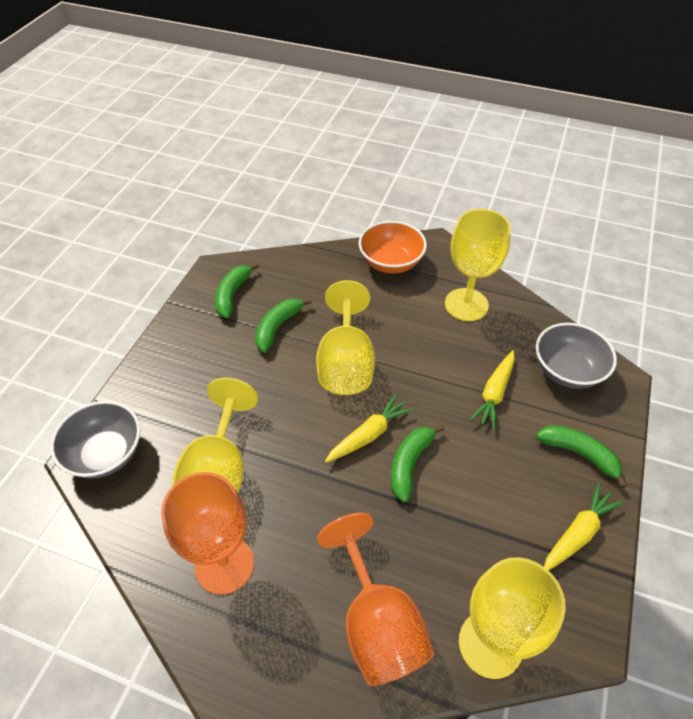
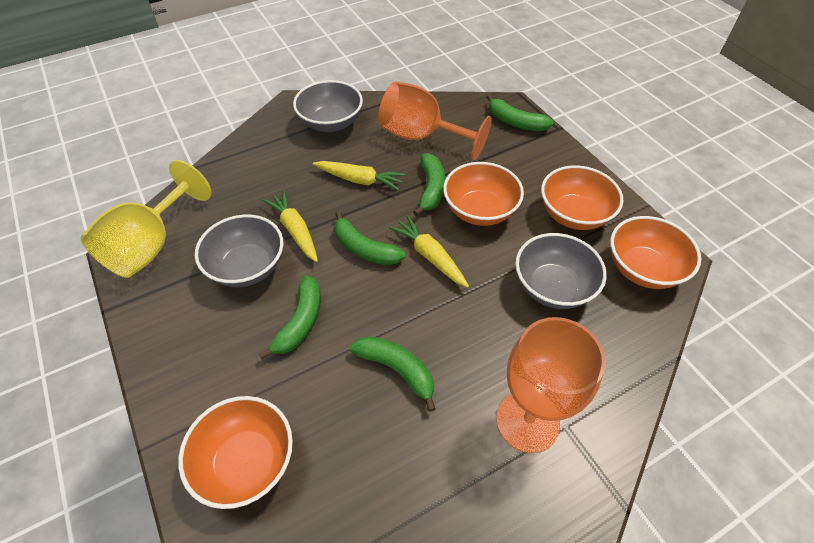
green banana: [215,263,259,319] [255,298,312,353] [391,424,444,502] [536,425,627,488] = 4 -> [259,275,321,359] [335,211,406,265] [350,336,436,412] [413,153,445,216] [486,94,554,131] = 5
grey bowl: [50,401,140,479] [536,323,617,389] = 2 -> [195,214,283,287] [293,80,363,132] [516,233,607,309] = 3
orange bowl: [359,221,427,274] = 1 -> [178,396,293,509] [443,162,524,226] [541,165,623,230] [610,216,701,289] = 4
yellow goblet: [172,378,258,493] [316,280,375,395] [445,209,511,321] [459,557,566,679] = 4 -> [81,160,212,278] = 1

